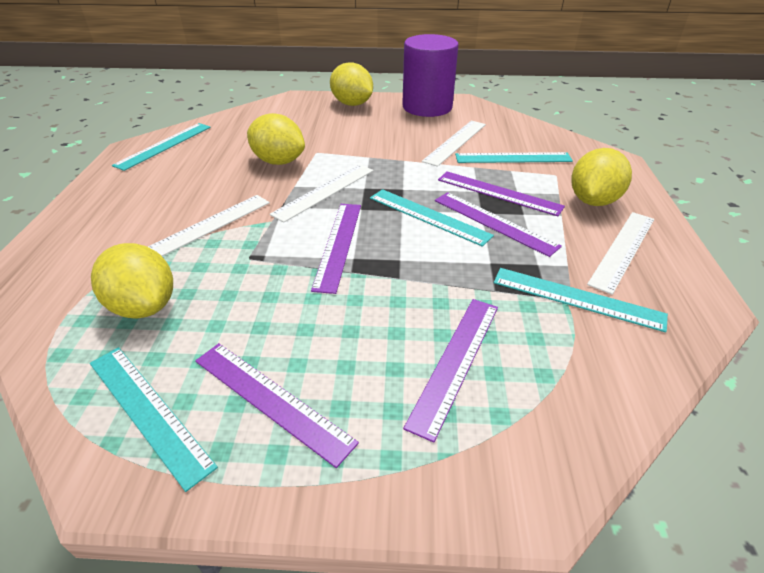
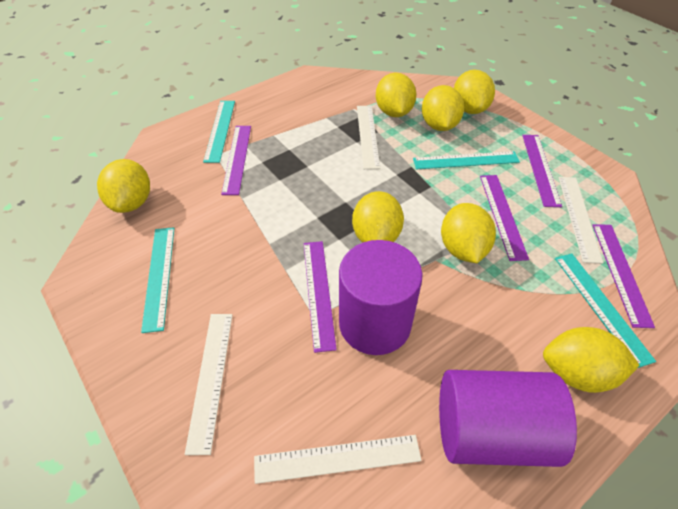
purple cylinder: [402,34,458,117] = 1 -> [339,240,422,355] [439,370,577,467] = 2
turquoise ruler: [90,347,218,492] [112,123,211,171] [370,189,494,247] [455,152,573,163] [494,268,668,332] = 5 -> [141,227,175,333] [203,101,235,163] [413,151,520,169] [555,253,656,368] = 4
yellow lemon: [91,243,173,319] [247,113,305,165] [330,62,373,106] [571,148,632,206] = 4 -> [97,159,150,213] [352,191,404,243] [376,73,416,117] [422,85,464,131] [441,203,496,263] [454,70,495,114] [543,327,639,393] = 7

